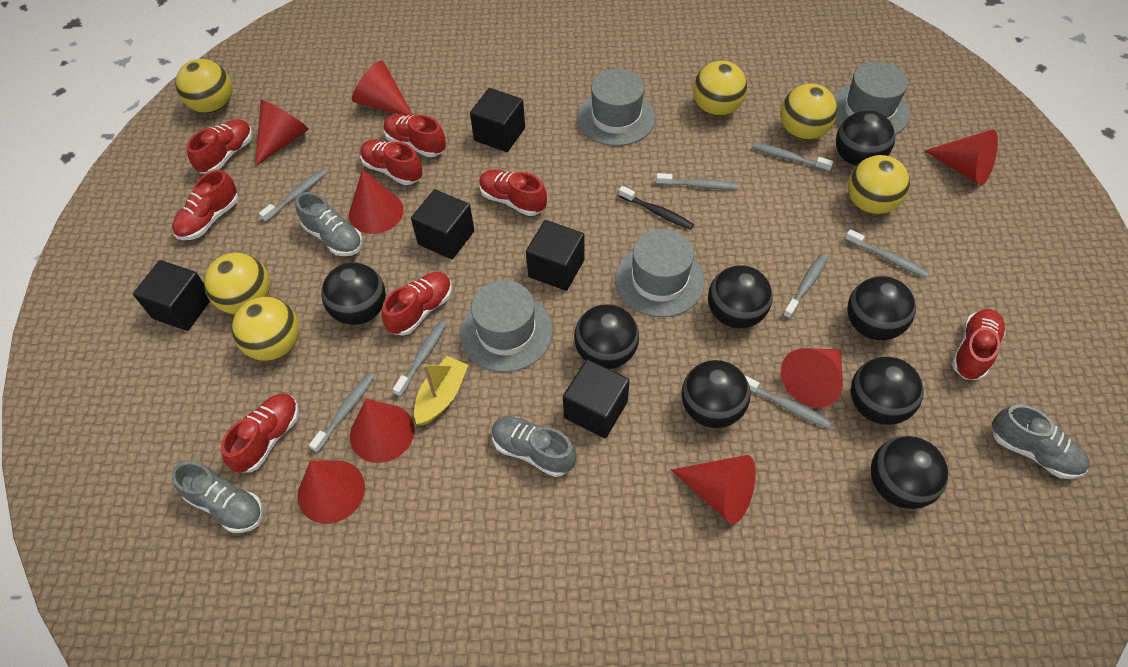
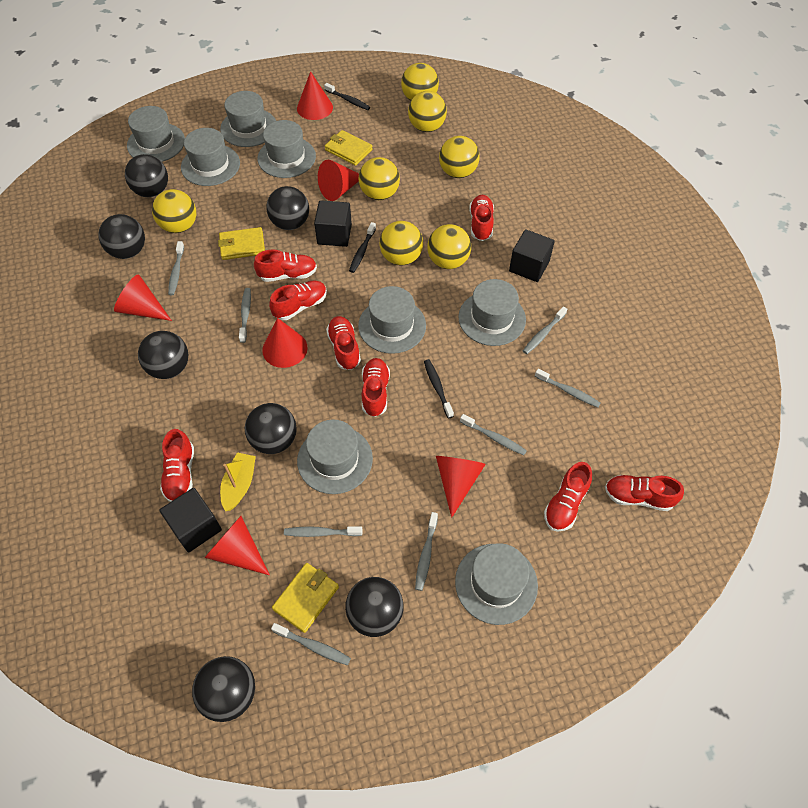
black ball: [321,263,386,325] [574,304,639,369] [681,360,750,428] [708,265,773,329] [836,110,895,167] [847,276,916,340] [851,357,924,425] [871,436,949,509] = 8 -> [98,214,145,259] [125,154,168,197] [138,331,188,379] [192,656,255,722] [245,403,297,454] [266,186,309,230] [345,577,403,637] = 7
black cube: [133,260,210,331] [411,189,474,259] [470,88,525,152] [526,220,584,291] [563,359,630,438] = 5 -> [159,488,222,552] [314,200,352,247] [509,229,555,282] = 3
black toothbrush: [619,186,694,230] = 1 -> [324,83,370,110] [349,222,376,273] [424,359,454,418] = 3
grey hat: [460,280,553,372] [577,69,655,146] [615,229,705,317] [833,62,909,135] = 4 -> [127,106,185,162] [181,128,240,186] [220,91,276,147] [257,120,316,178] [297,420,373,494] [358,286,426,354] [455,543,538,625] [458,279,526,346] = 8
grey shoe: [171,461,263,533] [295,192,363,256] [492,417,576,477] [992,404,1090,479] = 4 -> none = 0
red cone: [255,100,309,166] [298,460,365,524] [349,169,404,234] [350,399,415,463] [352,61,413,116] [671,455,756,524] [781,348,843,408] [924,129,998,185] = 8 -> [114,274,172,321] [205,516,270,575] [262,318,308,368] [297,71,333,120] [318,160,359,201] [436,456,486,518] = 6
yellow ball: [175,59,232,113] [204,253,270,314] [232,297,299,361] [693,61,747,116] [781,84,837,140] [848,155,910,214] = 6 -> [152,189,196,233] [358,157,400,200] [380,221,423,265] [401,63,439,101] [408,91,447,132] [427,224,471,269] [439,136,480,178] = 7
yellow wallet: none = 0 -> [218,227,265,260] [272,563,339,633] [325,130,373,166] = 3

